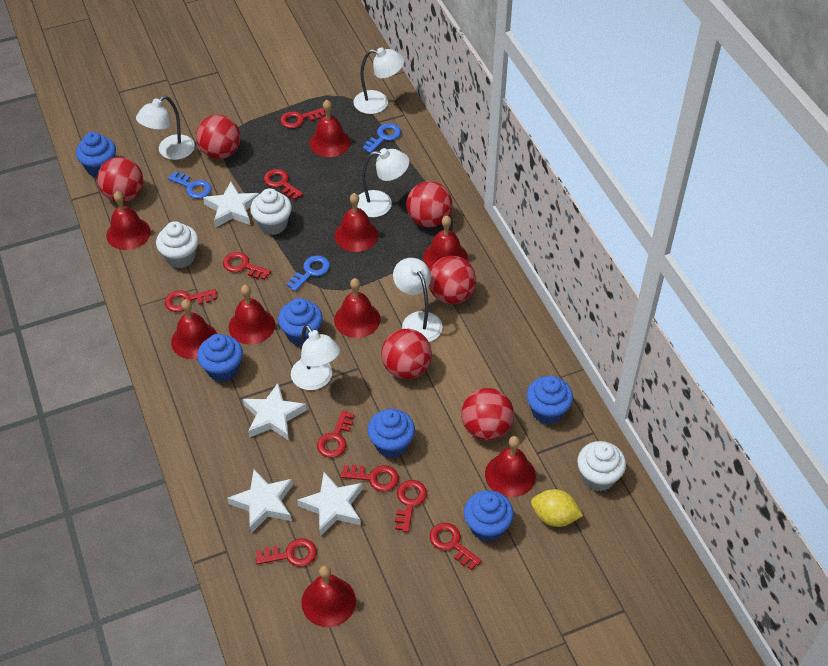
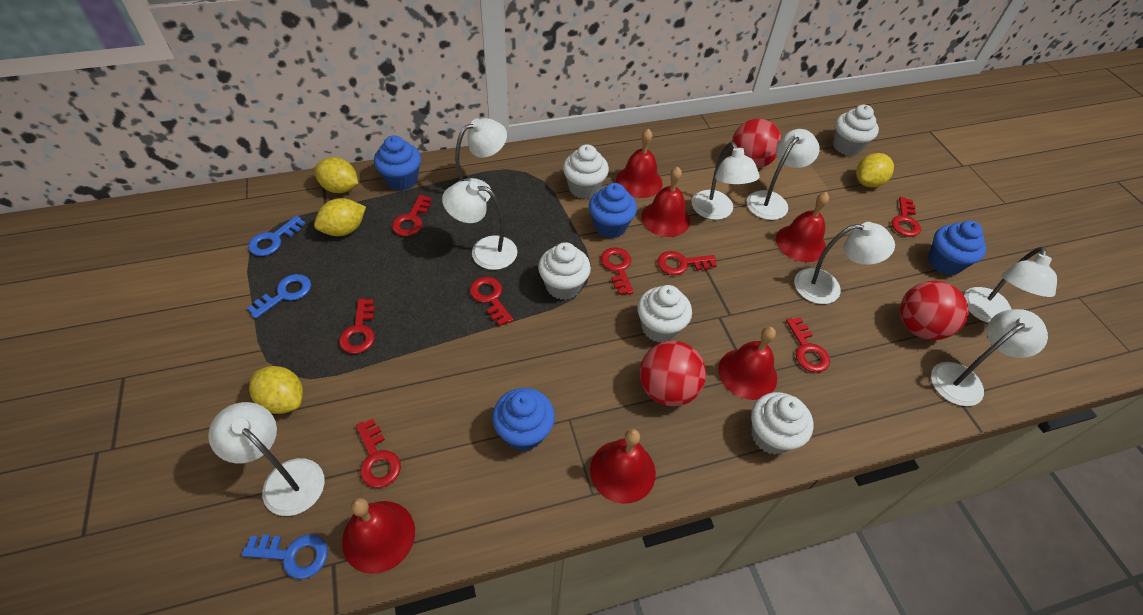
blue cupcake: [76,132,116,177] [197,334,243,382] [278,298,322,346] [368,409,415,458] [464,490,514,542] [526,376,573,424] = 6 -> [374,135,421,191] [492,388,555,451] [589,183,637,238] [928,221,986,275] = 4
red ball: [97,157,143,202] [196,115,241,159] [381,329,432,379] [406,181,452,227] [429,256,476,304] [461,388,514,441] = 6 -> [640,340,706,406] [731,119,782,168] [900,281,969,340] = 3
red bell: [106,191,151,250] [171,299,217,359] [229,285,275,344] [301,565,356,627] [310,100,351,157] [334,278,380,338] [335,193,378,252] [423,216,468,269] [485,436,536,497] = 9 -> [342,498,415,574] [590,429,656,504] [616,129,663,198] [641,167,690,237] [718,327,777,400] [776,192,829,262] = 6
red key: [165,289,217,312] [223,252,271,280] [256,538,317,567] [264,169,303,200] [280,108,326,129] [317,410,354,458] [340,465,399,492] [395,480,427,532] [429,523,482,570] = 9 -> [339,299,375,354] [356,419,401,488] [392,195,432,236] [470,277,513,326] [601,247,634,295] [657,251,717,275] [786,318,830,373] [891,197,921,237] = 8
white cupcake: [156,221,199,268] [250,188,292,235] [577,441,626,491] = 3 -> [538,242,591,300] [563,144,609,199] [637,285,692,343] [751,392,813,455] [833,105,879,156] = 5
white lamp: [136,96,195,160] [291,325,340,390] [354,47,404,114] [357,148,409,217] [393,258,443,342] = 5 -> [208,402,325,516] [442,181,517,270] [455,118,507,202] [692,142,760,220] [747,129,820,220] [794,222,895,304] [931,309,1048,406] [964,247,1057,323] = 8
white star: [203,182,259,228] [227,469,293,533] [243,383,307,441] [297,472,363,536] = 4 -> none = 0
yellow lemon: [531,489,583,527] = 1 -> [249,366,303,414] [314,198,366,236] [315,157,358,193] [856,153,894,187] = 4

